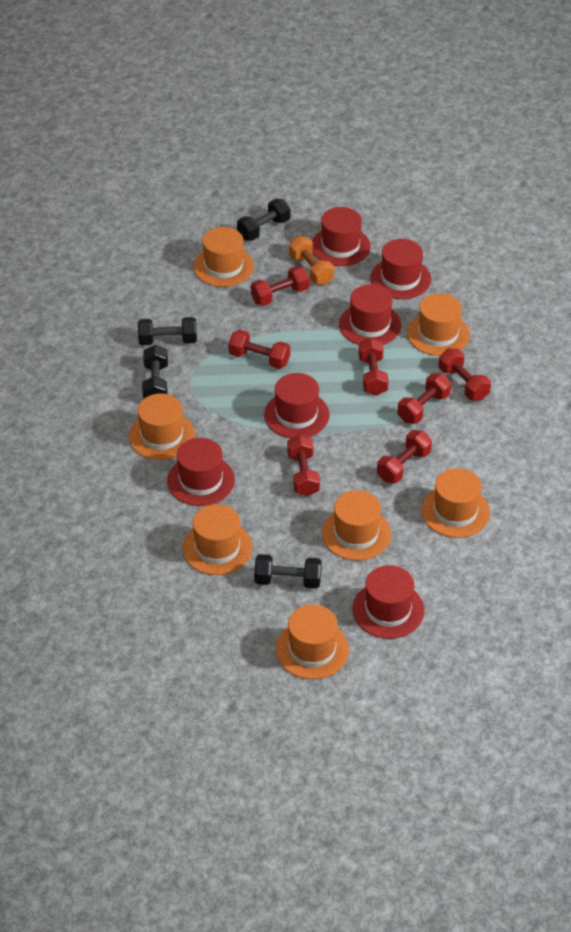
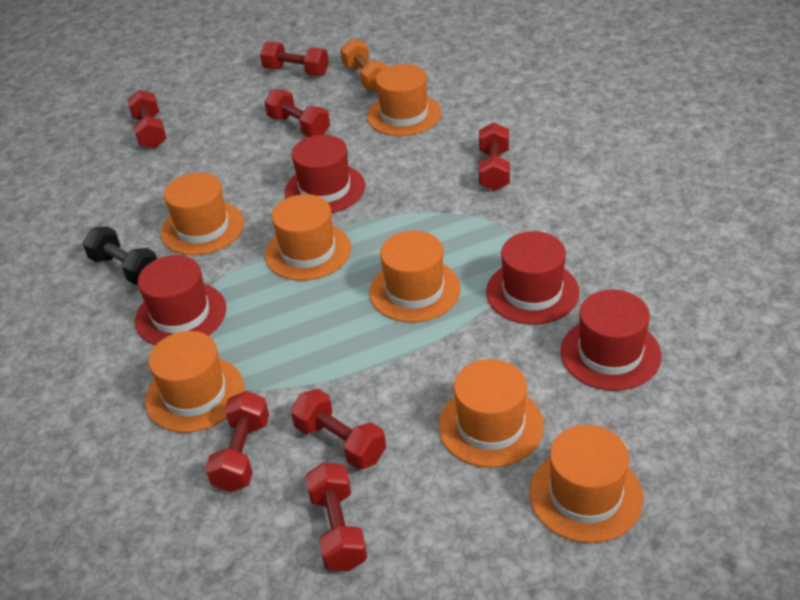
black dumbbell: [138,317,197,345] [142,345,168,399] [237,199,290,241] [254,554,322,589] = 4 -> [83,226,157,285] = 1
red hat: [167,438,235,506] [264,373,329,438] [312,207,371,266] [339,284,401,345] [352,565,424,639] [370,239,431,299] = 6 -> [135,255,226,345] [285,135,365,213] [486,231,580,325] [560,289,662,391] = 4

